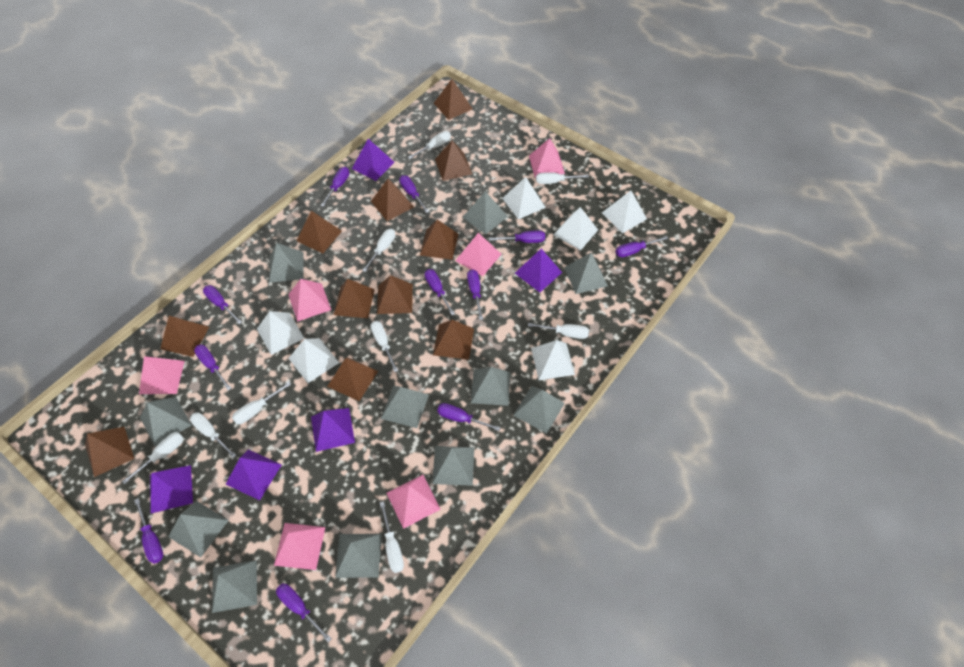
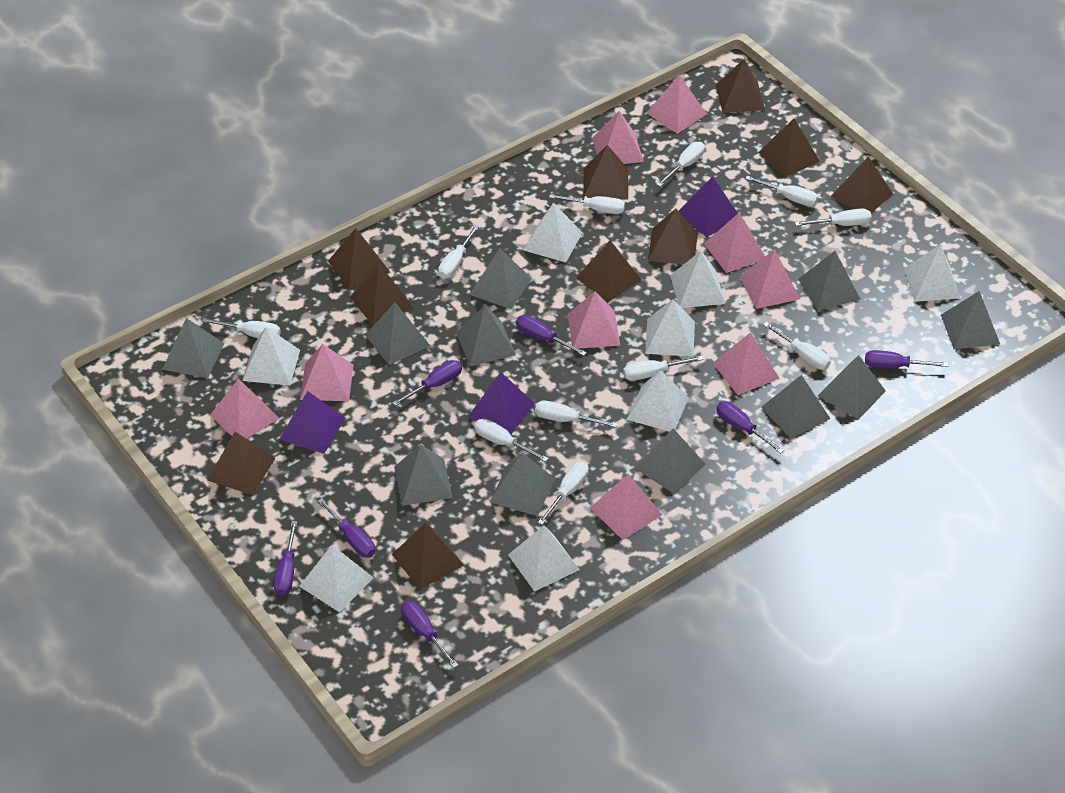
brown pyramid: [85,427,134,477] [160,316,209,357] [296,211,342,253] [327,357,378,401] [334,279,375,318] [371,179,414,221] [377,275,413,314] [420,220,458,260] [433,320,474,360] [434,79,473,120] [435,140,472,181] = 11 -> [207,432,276,495] [328,228,391,289] [350,264,414,326] [392,523,464,589] [576,240,641,302] [583,145,628,199] [648,208,698,264] [716,59,765,113] [759,118,820,177] [830,156,893,213] = 10
pink pyramid: [139,356,185,394] [274,523,325,570] [288,279,331,322] [387,475,441,529] [455,233,502,276] [529,138,565,178] = 6 -> [210,378,279,439] [300,344,354,401] [568,292,620,349] [590,474,662,540] [592,111,644,164] [647,75,707,134] [704,213,765,273] [713,332,780,395] [740,249,800,309] = 9
purple pyramid: [150,465,193,513] [226,449,282,500] [311,408,355,452] [352,139,394,181] [515,249,562,292] = 5 -> [279,391,345,454] [468,372,535,435] [679,176,738,237] = 3
purple screwdriver: [134,498,163,564] [194,344,231,390] [203,285,242,324] [276,583,332,642] [321,167,349,207] [399,175,429,213] [425,269,455,315] [437,403,501,431] [467,269,483,320] [489,230,545,243] [616,236,668,257] = 11 -> [274,521,297,596] [318,498,375,558] [392,360,462,406] [401,601,459,668] [516,315,587,356] [716,401,784,454] [865,350,948,369] = 7
white pyramid: [257,311,304,355] [289,338,339,383] [502,177,546,220] [531,340,575,380] [553,207,598,250] [602,191,647,233] = 6 -> [242,327,300,386] [299,545,374,612] [508,525,580,592] [524,203,583,263] [626,370,689,432] [645,299,695,357] [670,251,725,308] [904,245,960,302] = 8
white screwdriver: [122,432,184,484] [190,412,236,458] [232,382,291,424] [362,229,395,272] [370,321,398,372] [380,502,404,573] [408,131,451,159] [528,323,589,339] [536,172,589,184] = 9 -> [201,318,281,338] [438,225,480,279] [474,419,549,462] [535,401,618,428] [538,462,589,525] [549,194,625,214] [623,356,704,381] [656,142,705,187] [745,176,818,206] [763,322,831,370] [795,208,871,226] = 11

